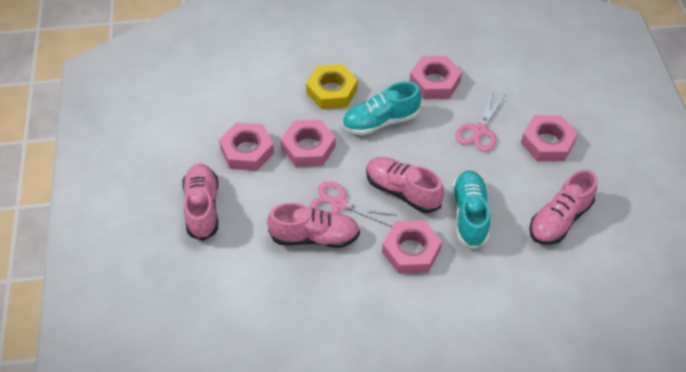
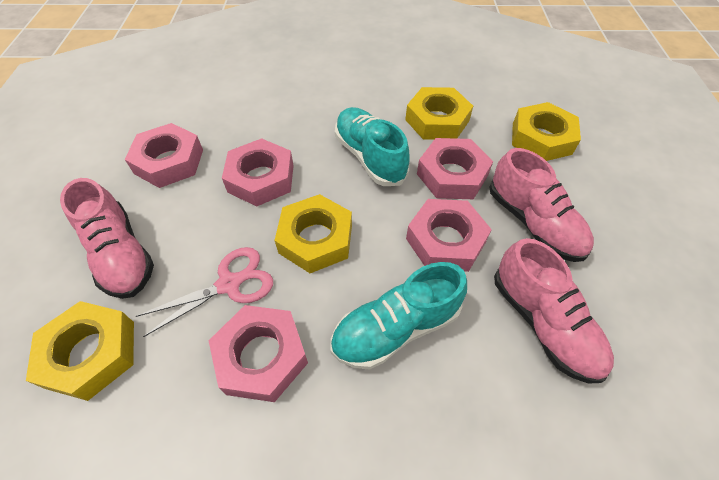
pink scissors: [310,181,397,227] [455,92,505,152] = 2 -> [136,247,273,337] = 1
pink shoe: [182,163,218,241] [267,203,360,248] [366,157,444,213] [530,169,597,245] = 4 -> [60,178,154,299] [489,148,594,262] [494,238,614,384] = 3
yellow nut: [306,64,358,109] = 1 -> [26,301,134,401] [274,194,352,273] [405,87,473,140] [512,102,581,161] = 4

